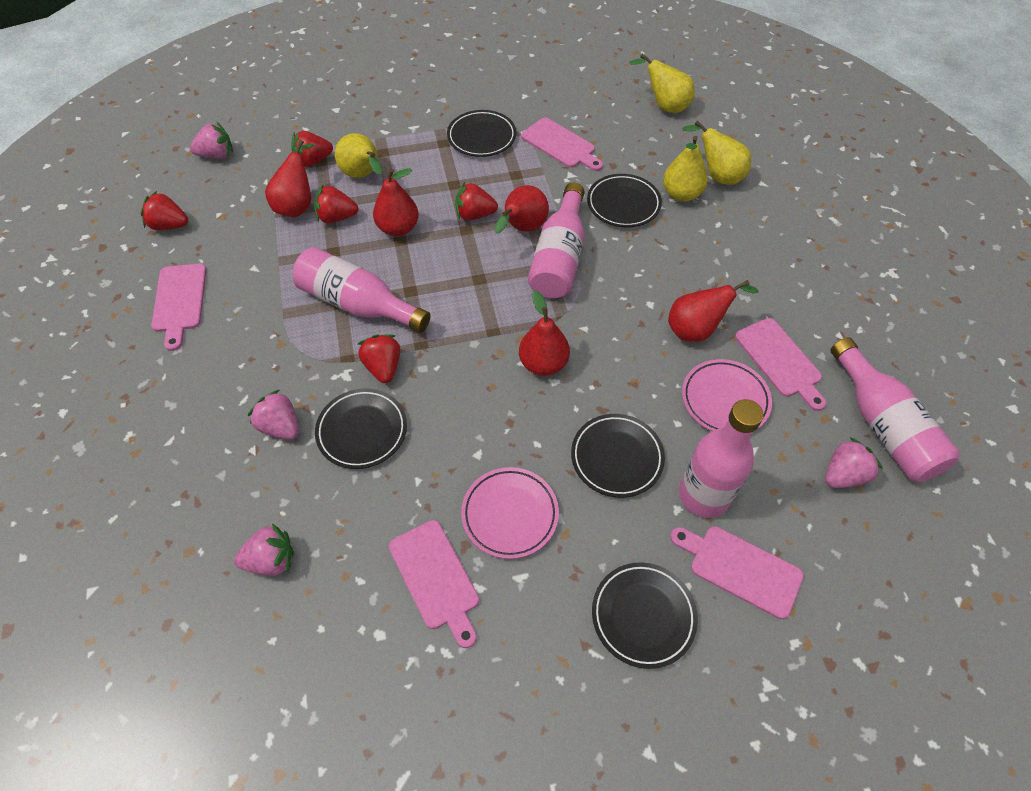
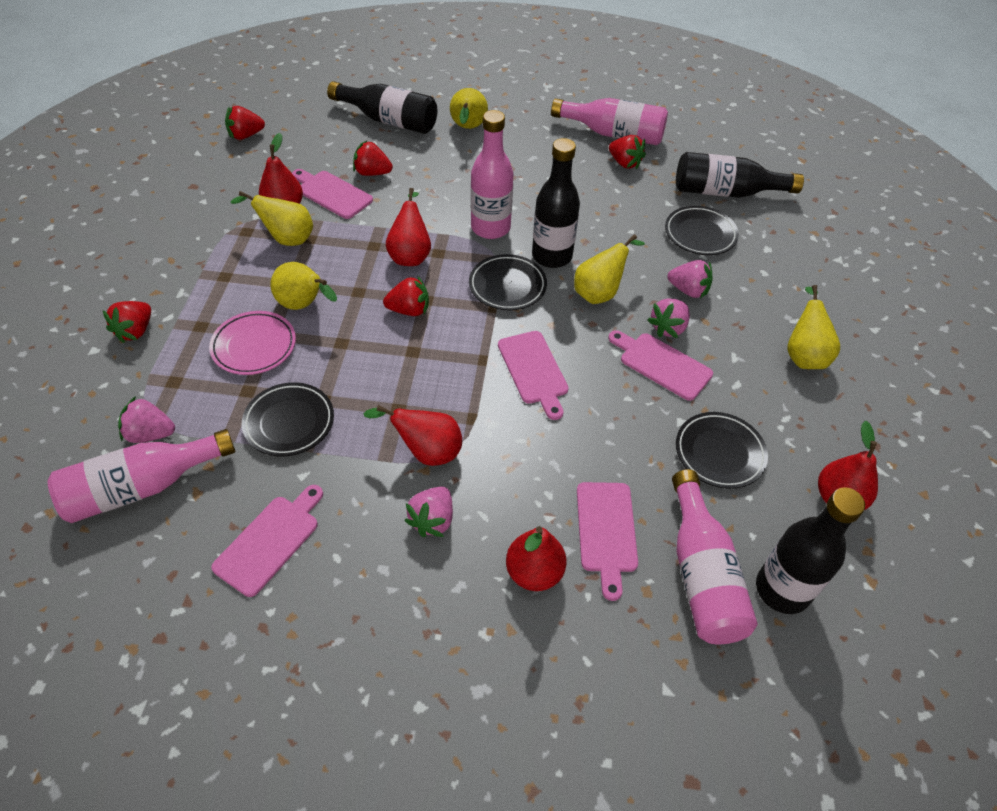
black bottle: none = 0 -> [327,81,437,134] [532,138,580,268] [676,152,804,198] [756,487,865,614] = 4
black plate: [315,389,407,469] [447,110,516,157] [571,414,665,498] [587,174,662,227] [592,562,698,669] = 5 -> [242,382,334,456] [469,254,547,310] [665,206,739,255] [676,412,768,489] = 4
pink plate: [461,467,559,559] [682,359,772,431] = 2 -> [209,311,296,375] = 1
yellow pear: [335,133,382,178] [629,53,694,113] [663,136,708,202] [682,121,751,185] = 4 -> [231,191,313,246] [270,262,337,310] [450,88,488,129] [574,234,645,304] [787,285,840,369] = 5

